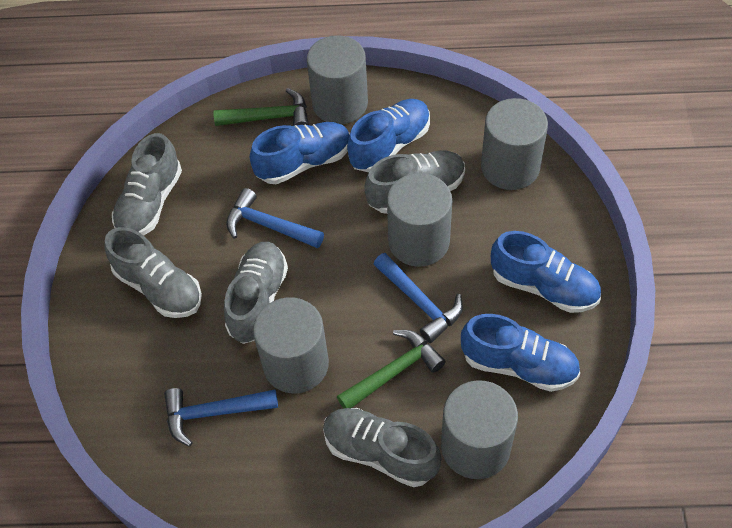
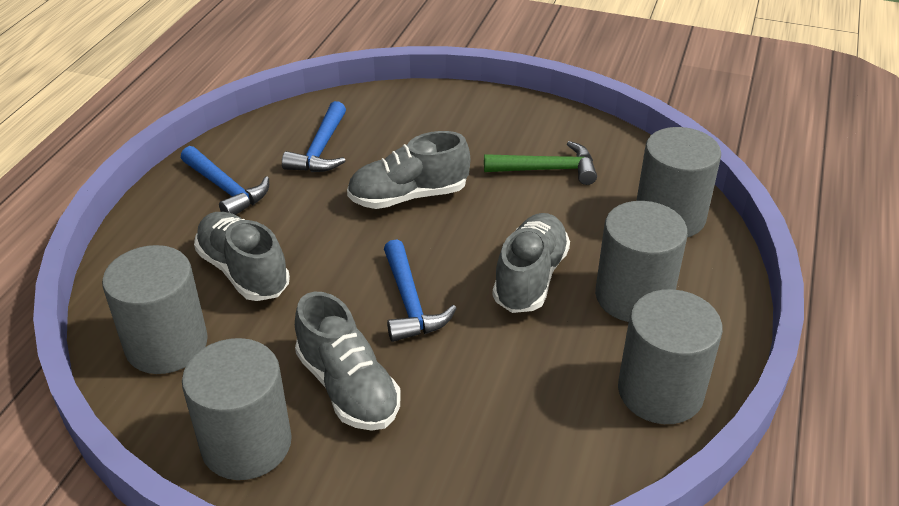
blue shoe: [250,122,350,184] [347,99,430,172] [461,314,580,392] [491,231,601,313] = 4 -> none = 0
green hammer: [213,88,309,126] [337,330,446,409] = 2 -> [484,141,597,185] = 1
grey shoe: [104,227,202,318] [112,133,182,236] [224,241,288,344] [323,408,442,487] [364,150,465,214] = 5 -> [194,212,290,301] [295,292,401,431] [347,131,470,209] [492,213,570,313] = 4

